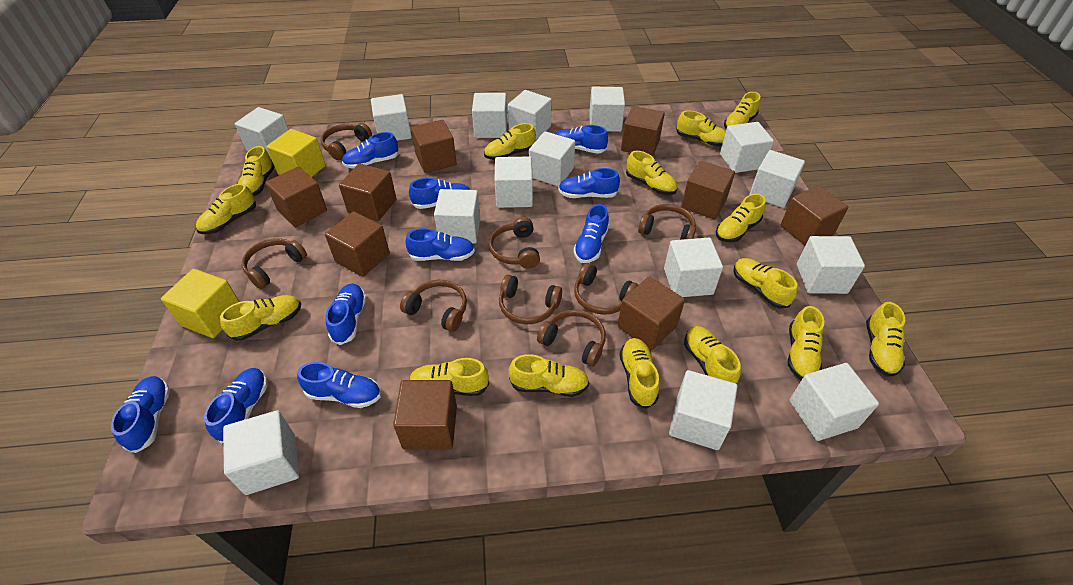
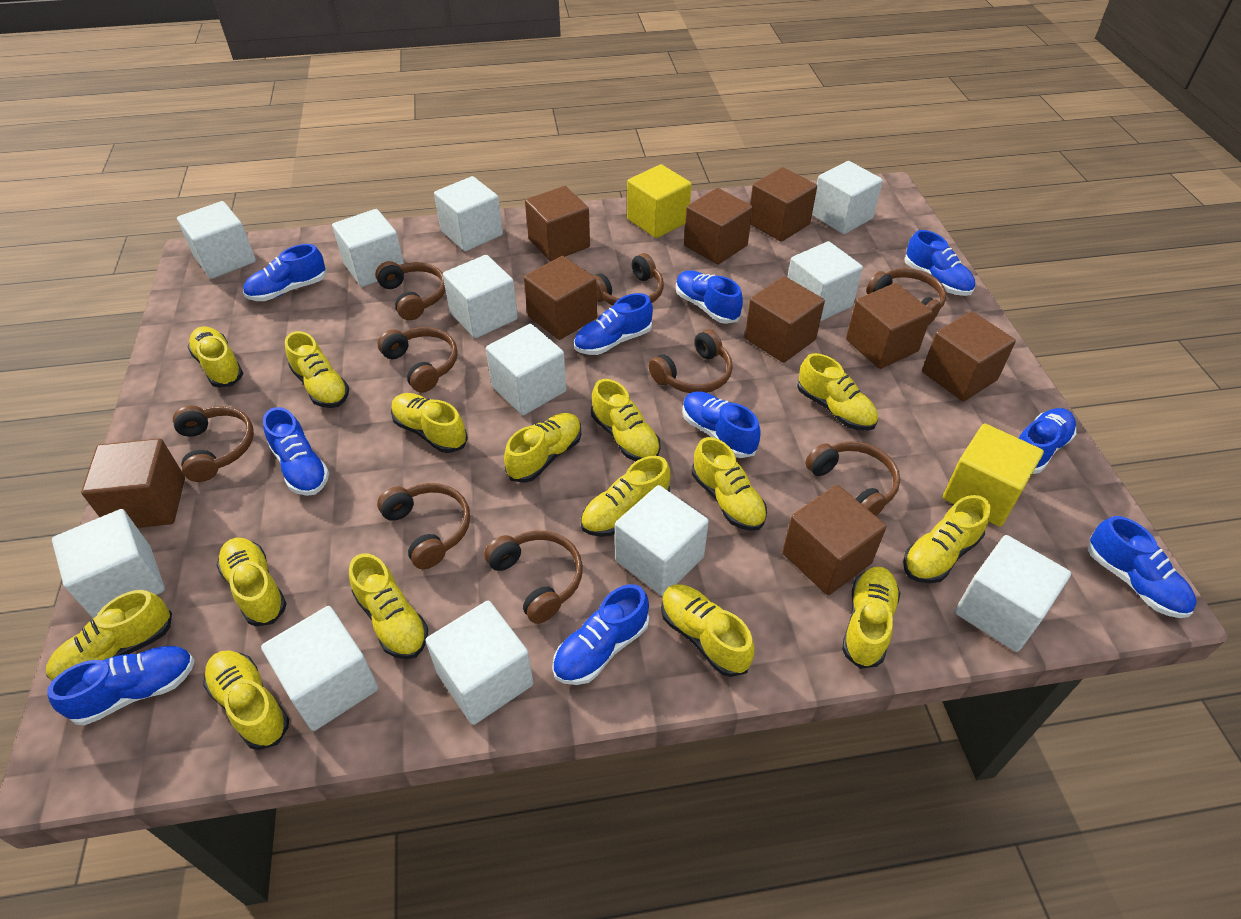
brown headphones: [242,238,307,289] [321,123,372,160] [400,280,467,332] [489,217,540,268] [499,275,562,325] [537,309,606,367] [574,263,638,315] [638,204,696,240] = 8 -> [173,405,254,482] [375,261,446,320] [377,483,470,569] [378,327,458,393] [484,531,583,624] [594,253,664,306] [649,329,733,393] [805,441,900,516] [866,268,946,325] = 9
white cube: [223,410,299,495] [235,107,289,158] [371,94,412,141] [434,189,480,243] [472,93,507,138] [495,156,533,208] [508,90,552,141] [529,131,575,187] [589,87,625,132] [664,238,723,297] [669,370,737,450] [720,122,774,173] [749,150,805,208] [789,363,879,441] [797,236,865,294] = 15 -> [52,509,165,618] [177,201,256,279] [261,606,378,731] [332,209,404,287] [425,601,533,725] [434,176,503,251] [443,255,518,338] [486,324,566,415] [615,485,709,596] [787,241,863,322] [812,161,883,234] [955,535,1071,652] = 12

